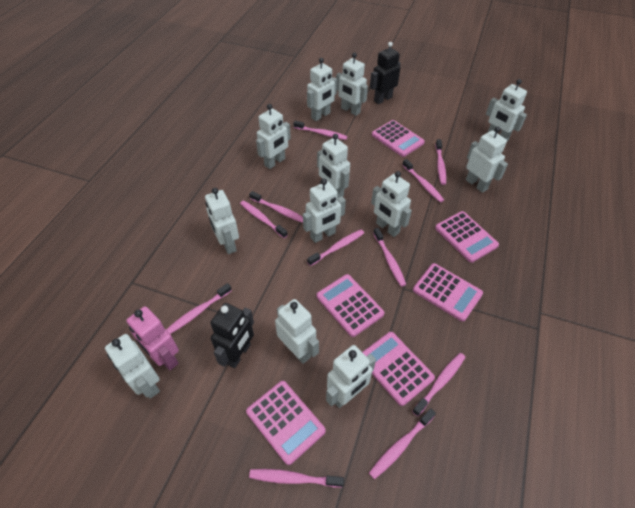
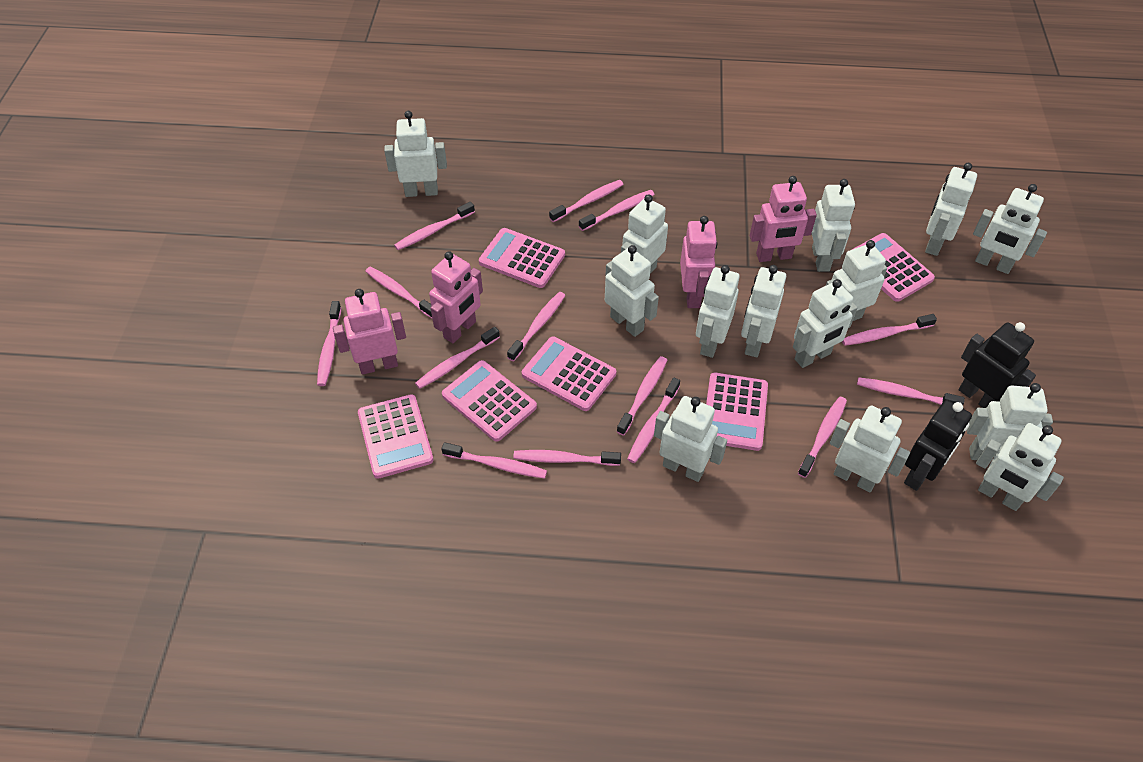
pink robot: [126,306,179,370] = 1 -> [333,289,406,375] [429,251,483,343] [680,216,717,308] [750,176,817,262] = 4
pink toothbrush: [166,283,232,334] [240,200,288,238] [249,191,303,223] [249,469,344,488] [294,121,348,140] [307,230,364,266] [369,409,436,480] [373,228,406,287] [402,159,444,202] [412,353,465,416] [435,139,446,185] = 11 -> [317,301,341,386] [365,267,432,318] [394,202,475,250] [415,327,500,389] [441,442,547,478] [507,292,566,361] [513,450,621,466] [549,180,624,222] [579,190,655,231] [617,356,667,436] [627,377,680,463] [798,397,847,478] [842,314,937,346] [857,377,965,405] = 14
white robot: [105,334,160,399] [205,188,239,254] [256,104,291,169] [275,299,319,364] [303,179,346,243] [307,58,337,121] [317,134,350,198] [326,345,376,408] [336,53,368,116] [371,171,412,237] [466,127,508,193] [486,79,527,141] = 12 -> [384,111,447,197] [605,245,659,337] [621,194,668,273] [654,396,727,482] [696,265,740,358] [741,265,786,357] [793,279,858,368] [812,179,855,272] [826,240,887,321] [830,405,910,492] [925,163,977,256] [967,383,1053,460] [973,184,1047,274] [976,423,1064,511] = 14

